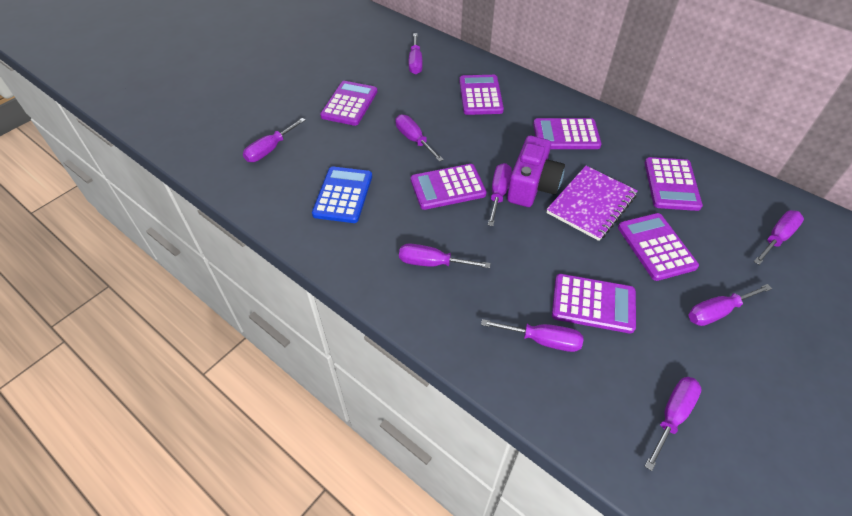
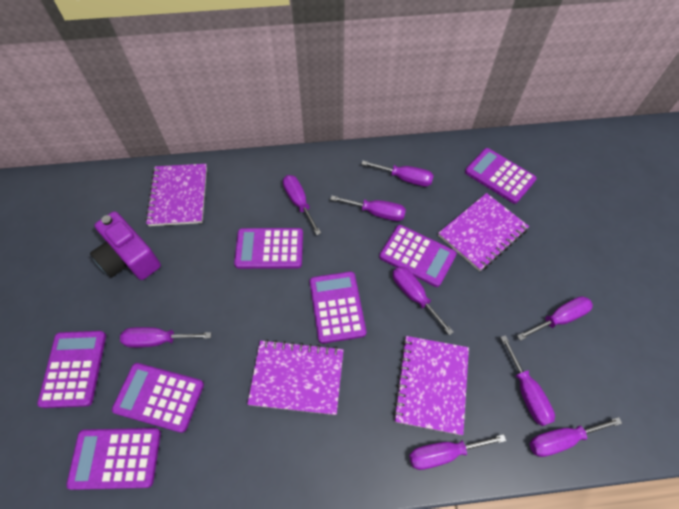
blue calculator: [312,167,372,223] = 1 -> none = 0
purple notebook: [546,166,638,241] = 1 -> [145,164,207,226] [247,340,344,415] [393,336,469,435] [438,193,529,272] = 4

